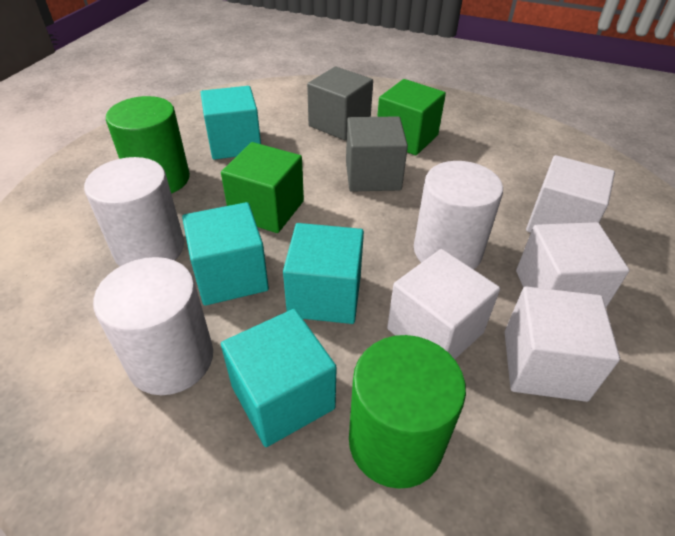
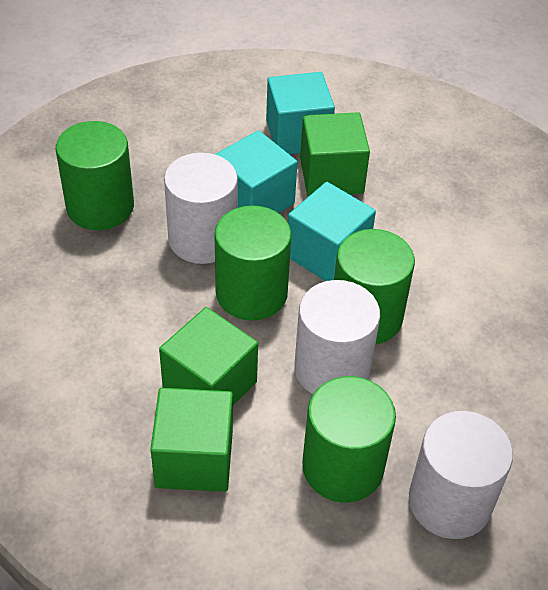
green cube: [221,142,304,233] [377,79,446,155] = 2 -> [150,388,233,492] [159,307,258,405] [300,112,370,197] = 3
green cylinder: [106,96,190,193] [349,335,466,489] = 2 -> [56,121,134,230] [214,205,292,321] [302,376,396,503] [334,229,415,344] = 4
grey cube: [307,67,373,140] [346,116,408,192] = 2 -> none = 0
turquoise cube: [182,202,269,306] [201,86,261,160] [221,309,337,447] [283,223,364,324] = 4 -> [215,130,297,213] [266,72,335,154] [288,182,376,281] = 3
white cube: [387,249,500,359] [505,286,620,402] [516,222,629,307] [526,155,615,233] = 4 -> none = 0

